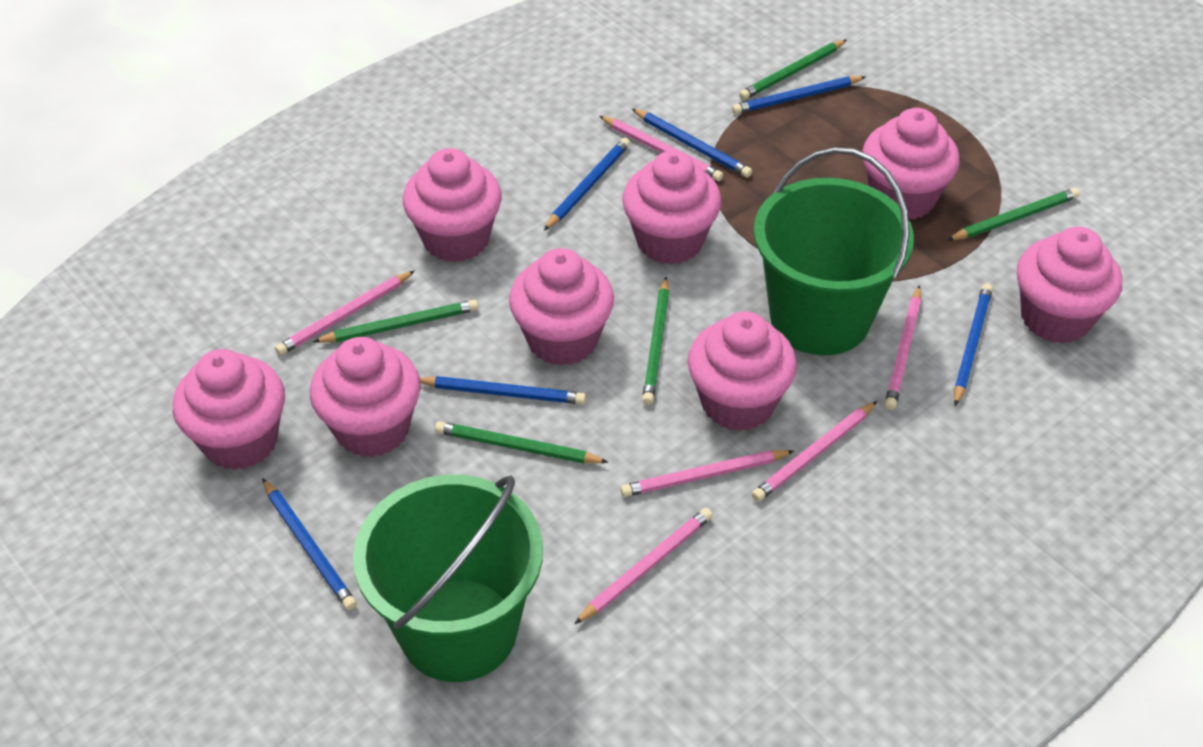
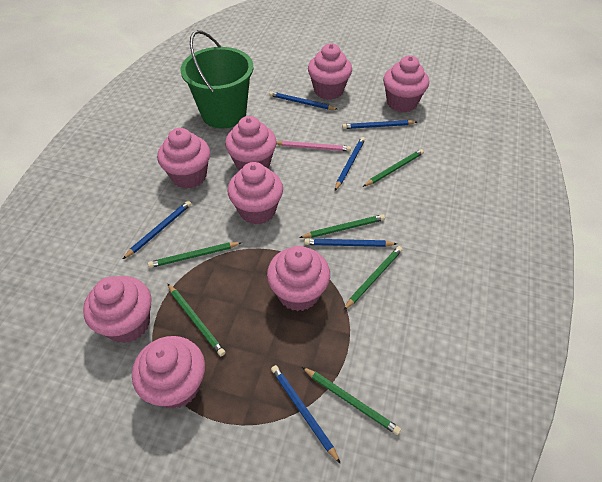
green bucket: [353,475,543,682] [754,147,914,355] = 2 -> [180,30,253,129] = 1
green pencil: [313,300,479,343] [435,421,609,464] [642,277,669,405] [739,40,847,100] [947,188,1080,240] = 5 -> [148,242,242,268] [167,283,225,356] [299,214,385,238] [302,367,401,435] [343,246,403,310] [363,149,424,187] = 6
pink pencil: [275,271,414,355] [574,508,713,624] [599,116,723,181] [620,450,794,497] [752,401,877,502] [885,285,921,410] = 6 -> [276,141,351,152] = 1

